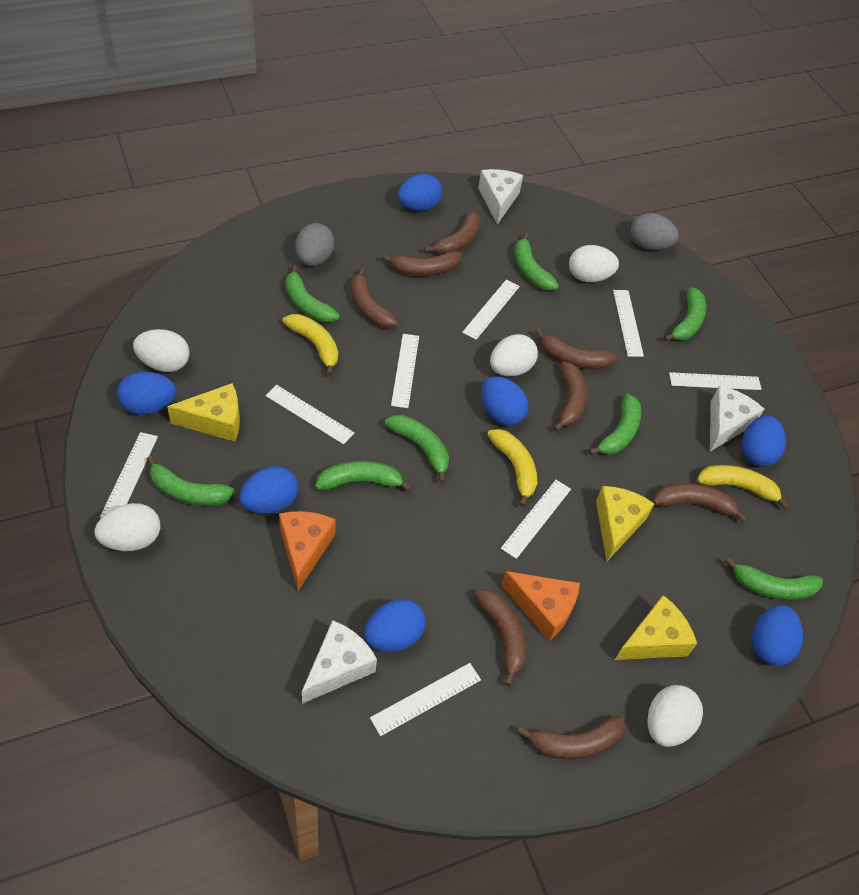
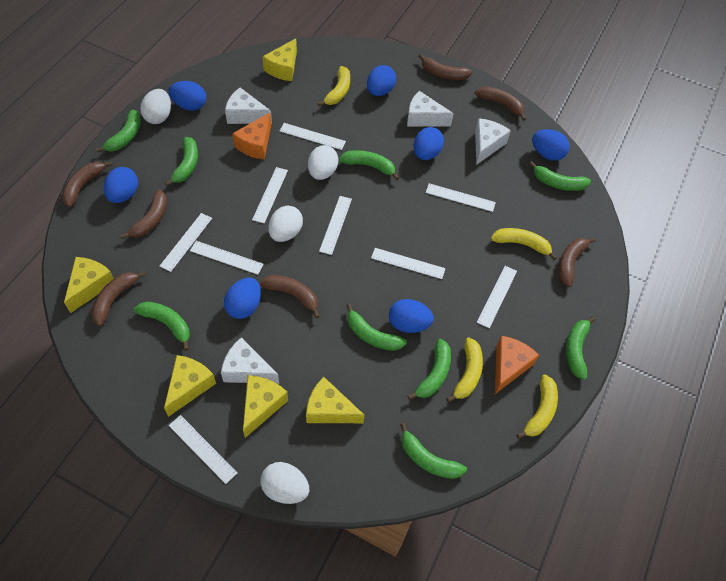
brown banana: [351,267,398,328] [382,251,461,276] [424,211,481,255] [474,589,527,686] [518,715,625,759] [535,328,617,369] [553,362,587,431] [653,483,747,522] = 8 -> [62,161,112,207] [91,271,146,326] [120,189,167,239] [260,275,320,318] [418,54,472,80] [475,86,526,121] [558,237,596,287] = 7
green banana: [147,456,235,506] [285,265,340,323] [315,461,412,491] [385,415,449,483] [514,233,559,291] [589,394,641,455] [664,287,706,341] [725,557,823,600] = 8 -> [96,109,141,153] [134,302,190,351] [165,137,198,186] [339,150,399,180] [346,304,407,351] [400,423,467,479] [407,339,451,400] [529,161,591,191] [566,316,596,380] = 9
grey egg: [295,223,334,266] [630,213,679,250] = 2 -> none = 0
white cheese: [302,620,377,704] [478,169,523,224] [710,385,764,451] = 3 -> [221,337,279,384] [225,88,272,124] [407,91,454,127] [475,118,511,165] = 4
white egg: [95,503,160,551] [133,329,190,372] [490,334,538,376] [569,245,619,282] [647,685,703,747] = 5 -> [140,89,171,124] [260,462,309,504] [269,206,303,242] [308,145,338,180] = 4
white ruler: [100,432,158,518] [265,385,354,445] [370,663,481,736] [391,334,419,408] [462,279,520,340] [501,480,571,559] [613,290,644,357] [669,372,762,390] = 8 -> [160,213,212,272] [169,415,238,484] [190,241,264,275] [252,167,288,223] [280,123,346,150] [319,196,352,255] [371,248,445,279] [426,183,496,212] [477,266,517,328] = 9
yellow banana: [282,314,338,376] [487,429,537,507] [697,465,789,509] = 3 -> [318,66,350,106] [446,338,483,403] [491,228,557,260] [516,374,558,439] = 4
yellow cheese: [167,383,240,442] [596,486,654,561] [615,595,697,660] = 3 -> [64,257,114,313] [164,355,216,417] [243,375,288,438] [262,38,297,81] [306,377,364,423] = 5

